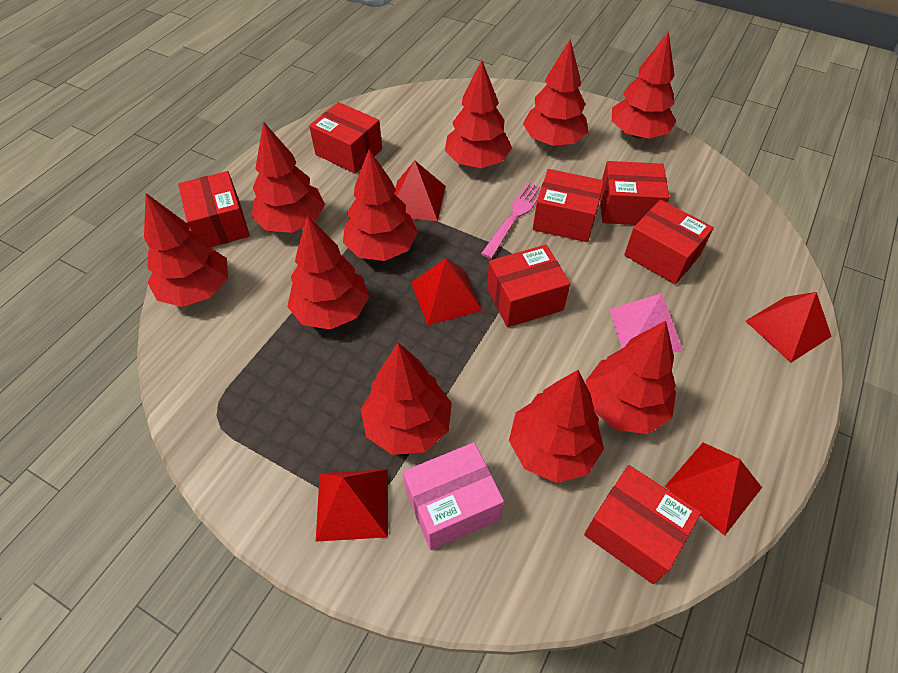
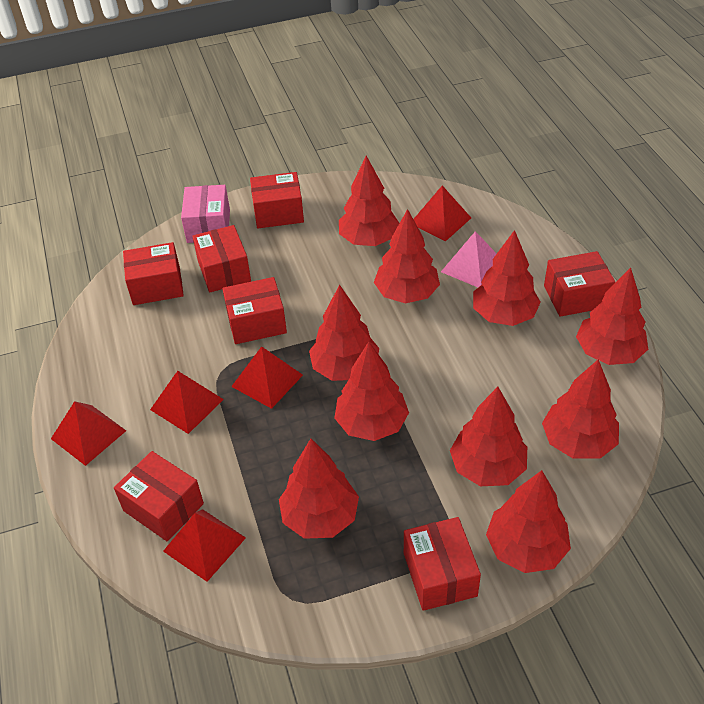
pink fork: [481,182,540,259] = 1 -> none = 0

